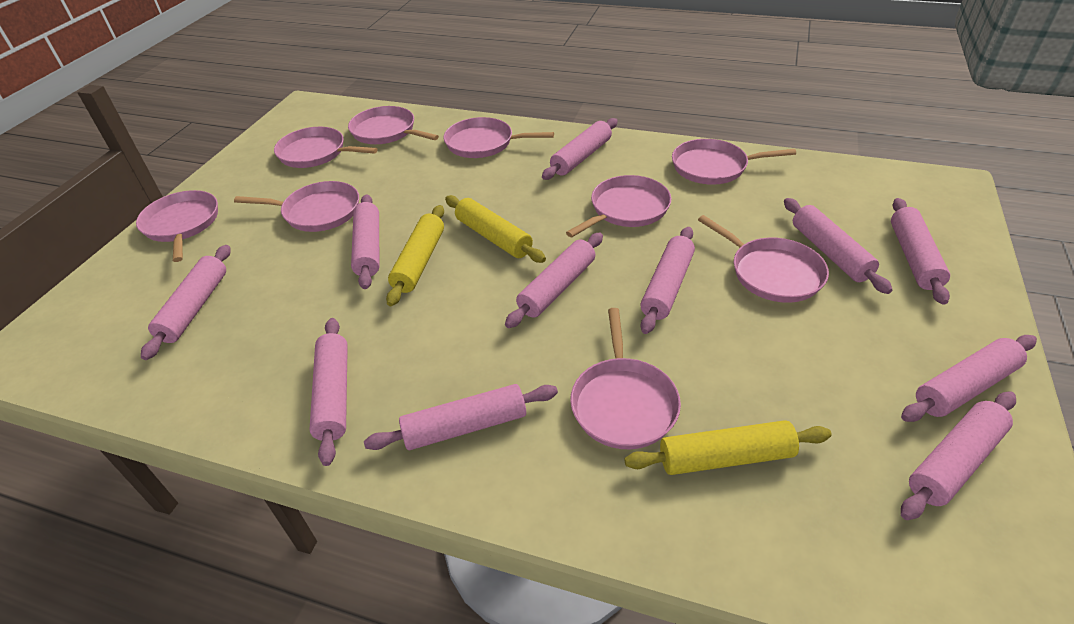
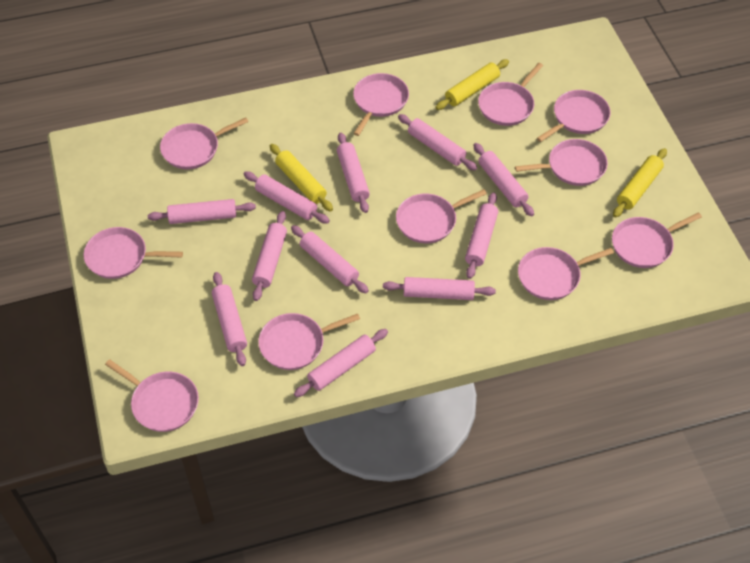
pink pan: [136,190,218,262] [234,181,359,232] [274,127,378,168] [348,106,439,144] [444,117,554,158] [566,175,671,237] [570,308,681,449] [672,139,796,185] [698,215,829,303] = 9 -> [84,227,183,279] [105,359,199,432] [160,118,249,169] [258,313,360,370] [353,73,409,136] [396,189,487,243] [478,63,543,126] [515,139,608,186] [518,247,614,300] [537,90,611,142] [612,212,702,268] = 11

